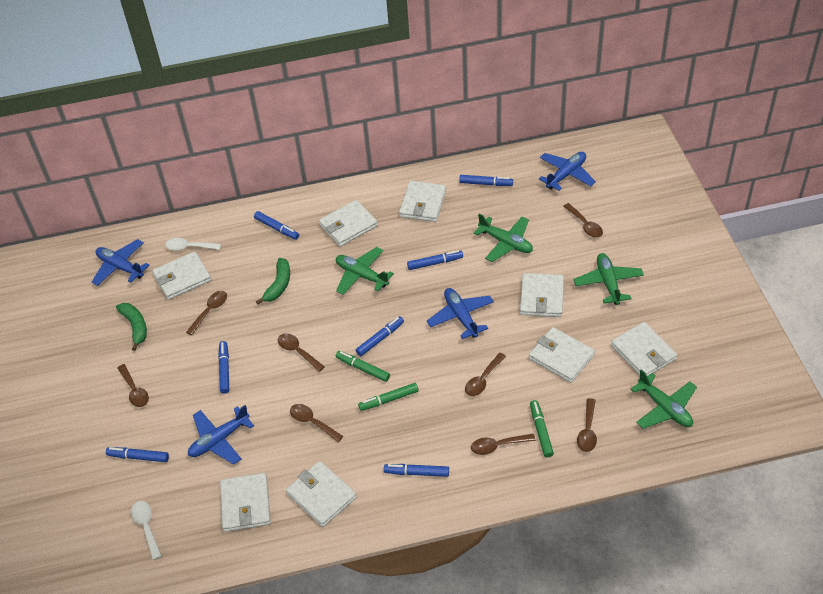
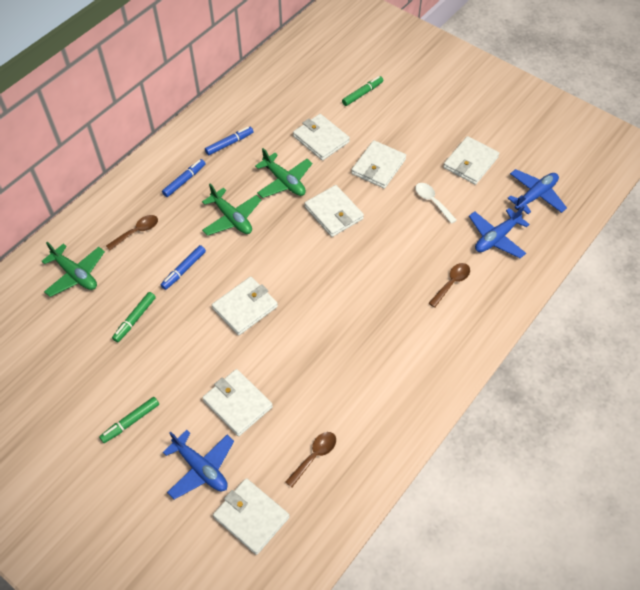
blue marker: [106,447,169,462] [218,341,229,394] [254,211,299,240] [356,316,404,356] [384,464,449,477] [407,250,463,270] [459,175,513,186] = 7 -> [161,245,206,290] [162,159,206,197] [205,127,254,155] = 3
blue plane: [92,239,149,286] [188,405,254,465] [427,288,494,339] [539,152,596,191] = 4 -> [163,430,234,499] [469,205,530,258] [507,169,567,214] = 3
brown spoon: [117,364,149,407] [186,291,227,335] [278,333,325,372] [290,404,343,442] [465,353,506,396] [471,434,535,455] [563,203,603,238] [577,398,597,452] = 8 -> [106,215,158,251] [285,432,336,488] [429,263,470,308] = 3
green banana: [116,303,147,351] [256,258,290,305] = 2 -> none = 0
green plane: [336,247,394,295] [474,214,533,262] [574,253,644,305] [630,369,697,429] = 4 -> [42,242,105,297] [202,184,261,236] [255,148,312,198] = 3
white spoon: [131,501,161,560] [165,238,221,251] = 2 -> [415,183,457,224] = 1
white wallet: [152,251,211,300] [220,473,271,532] [286,461,357,527] [319,200,378,246] [399,181,446,222] [520,273,564,317] [529,327,595,383] [611,322,677,376] = 8 -> [202,369,273,436] [212,277,278,335] [213,478,290,555] [293,114,350,160] [304,185,364,237] [351,140,406,189] [443,136,499,185] = 7

